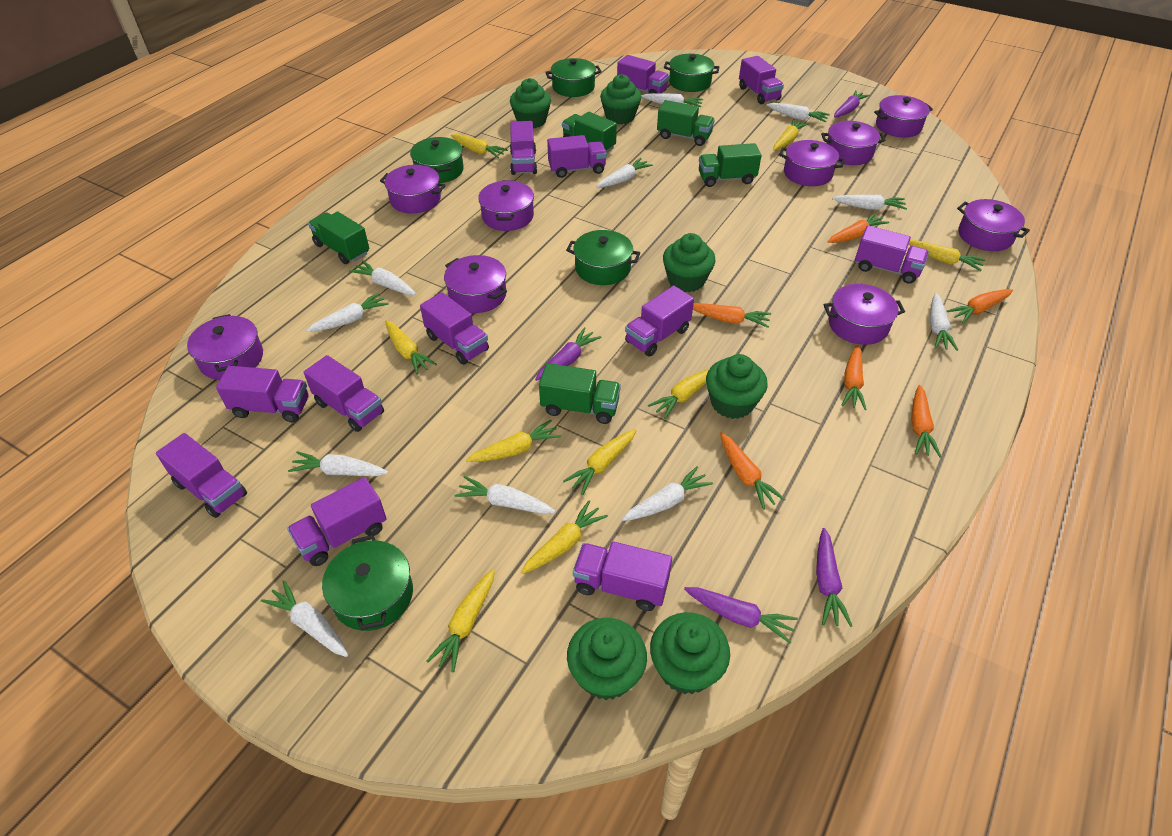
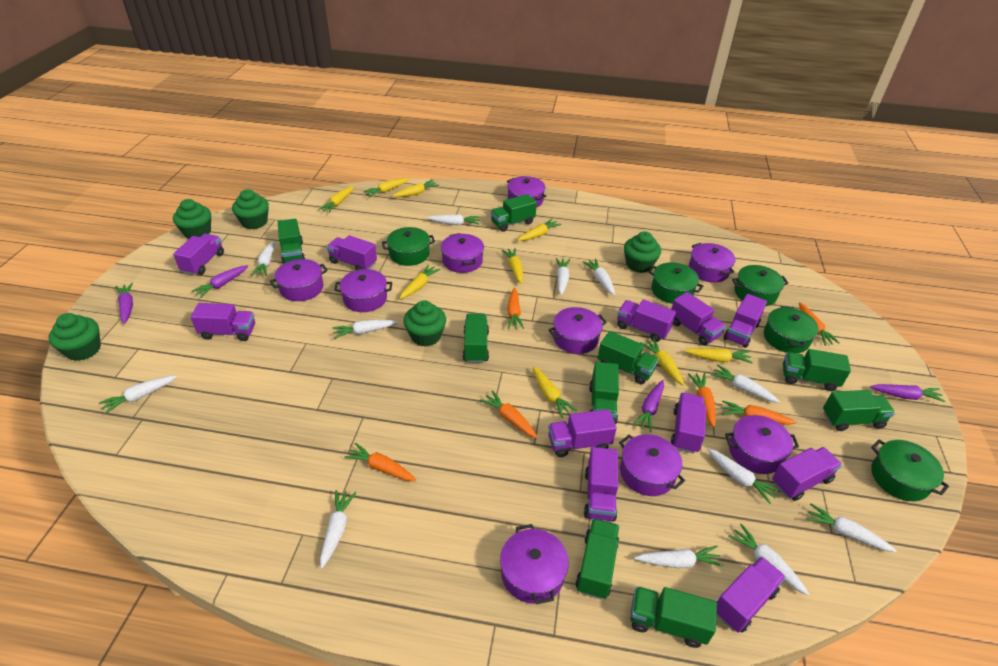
green cupcake: [510,78,551,128] [567,618,647,700] [600,74,641,124] [650,612,730,694] [663,233,716,292] [706,354,768,419] = 6 -> [48,313,101,361] [173,199,211,239] [232,189,269,229] [403,300,446,347] [624,231,661,273] = 5
green truck: [308,212,369,264] [539,363,621,424] [562,112,617,153] [657,100,715,146] [699,143,761,187] = 5 -> [278,219,305,264] [463,313,489,363] [491,194,537,232] [576,518,619,599] [589,362,619,424] [598,331,659,384] [630,586,717,648] [783,349,851,391] [823,390,895,431] = 9
purple truck: [156,433,247,518] [216,366,309,422] [287,477,387,566] [304,355,384,432] [420,292,489,365] [510,121,537,175] [547,135,607,178] [573,541,672,611] [617,55,669,93] [625,285,694,357] [739,56,784,104] [855,226,929,284] = 12 -> [173,234,224,275] [191,303,255,341] [327,235,377,270] [548,409,617,457] [584,447,618,522] [617,299,676,342] [671,292,726,346] [671,393,706,453] [716,557,786,633] [724,294,767,348] [772,447,842,501] = 11
white carrot: [261,580,348,657] [288,451,388,476] [306,293,389,332] [349,261,416,295] [454,476,555,514] [596,158,653,187] [622,466,713,521] [642,93,703,107] [767,103,830,122] [832,195,907,210] [930,293,958,351] = 11 -> [99,375,177,414] [251,241,275,276] [320,490,356,569] [332,320,398,339] [427,214,480,225] [556,258,570,295] [583,259,615,296] [634,546,724,568] [707,448,781,504] [711,365,780,403] [728,524,809,596] [806,504,897,552] = 12

